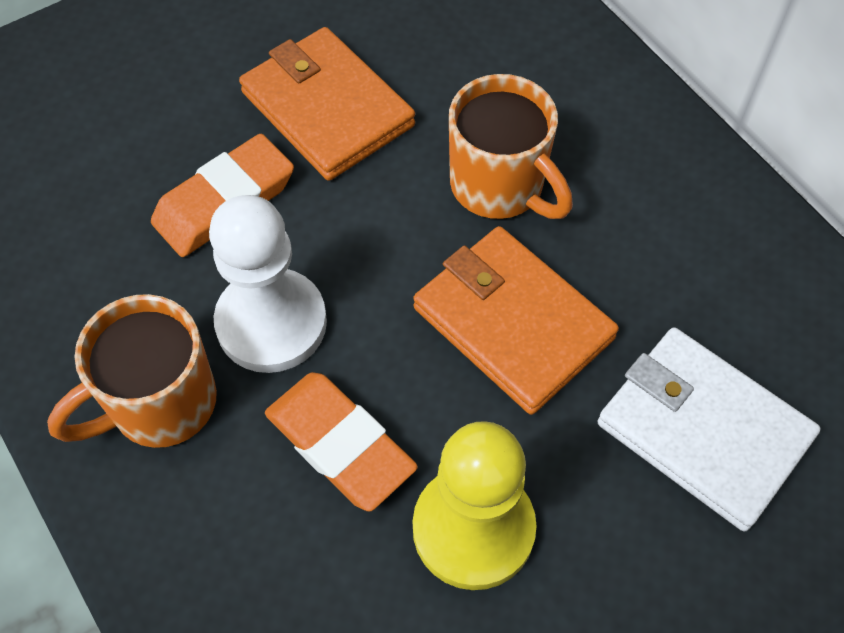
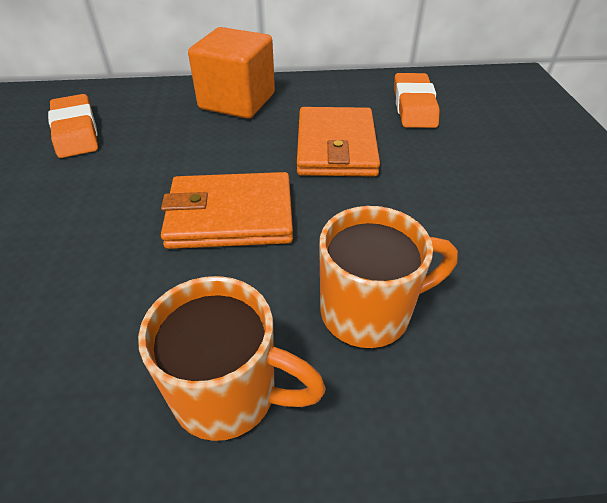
orange cube: none = 0 -> [188,27,275,119] = 1
white pawn: [209,195,327,373] = 1 -> none = 0
white wallet: [598,327,821,532] = 1 -> none = 0
yellow pawn: [413,421,537,590] = 1 -> none = 0

